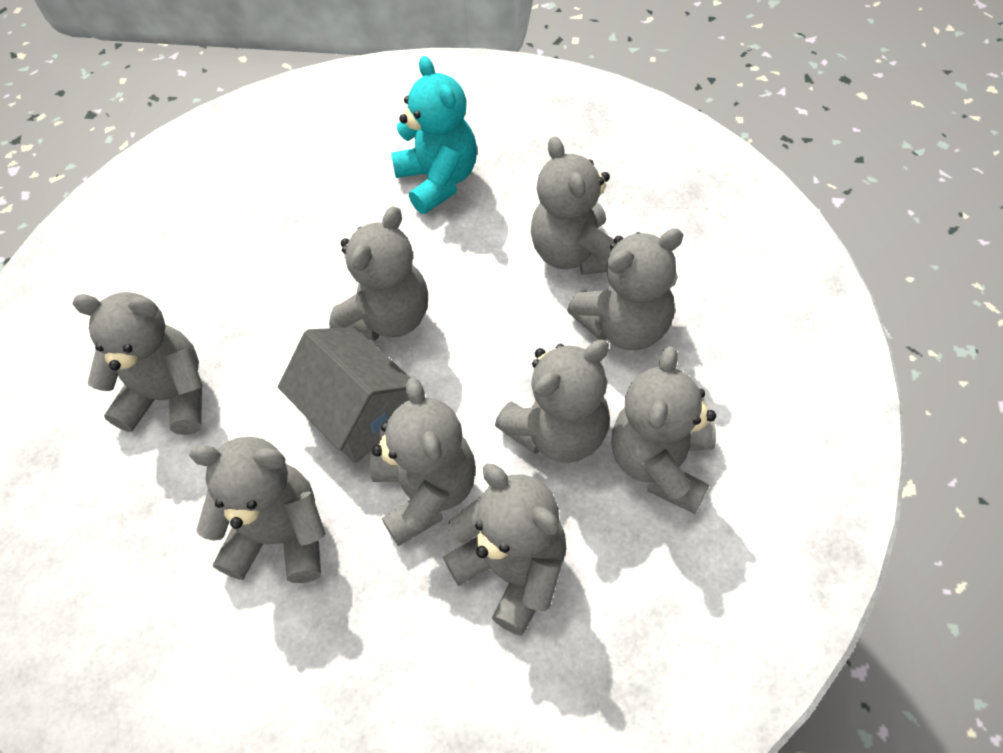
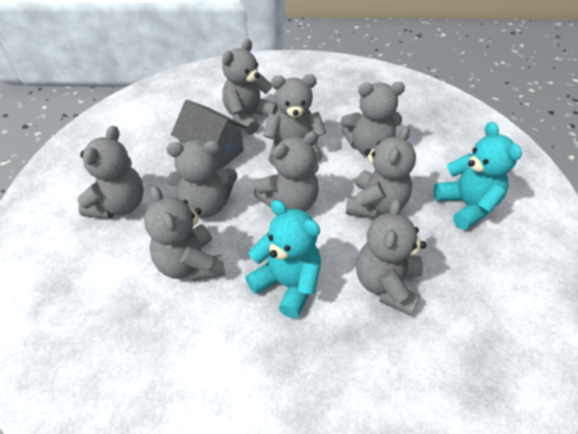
turquoise teddy bear: [391,56,477,214] = 1 -> [245,200,321,318] [434,122,522,230] = 2

